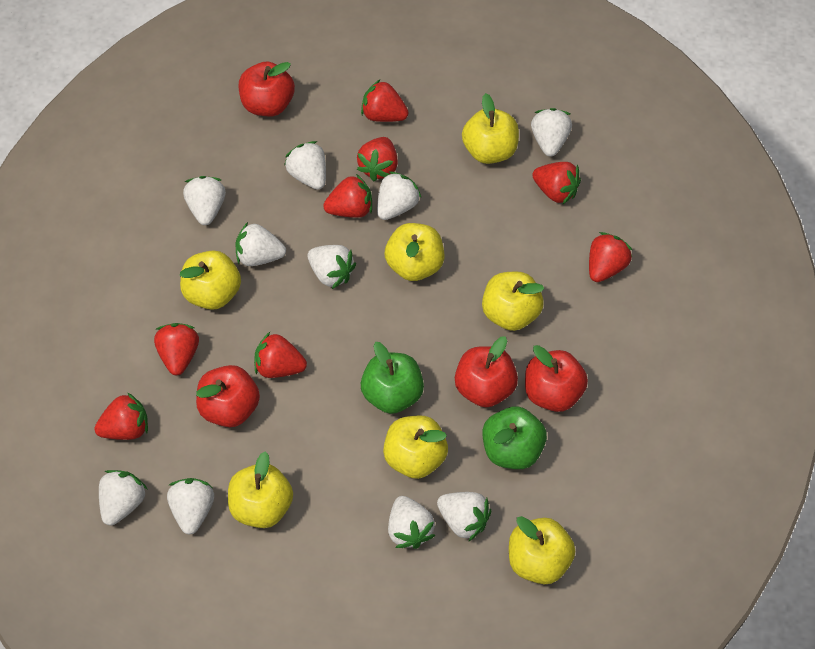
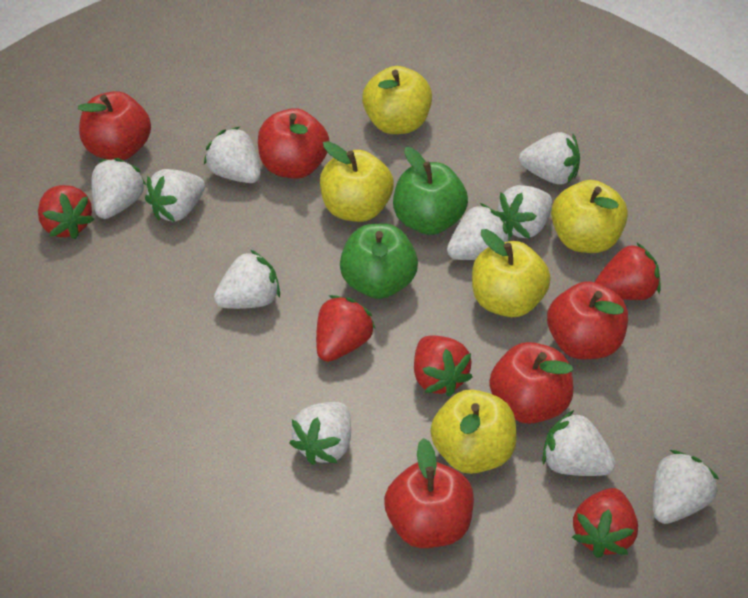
red apple: [196,365,260,427] [239,62,295,116] [455,336,518,407] [525,345,588,412] = 4 -> [78,91,151,160] [258,108,329,179] [384,438,474,548] [489,342,574,424] [547,281,628,359] = 5
red strawberry: [94,392,148,440] [154,323,199,375] [254,332,307,378] [323,174,372,218] [357,137,398,181] [361,80,409,122] [532,162,581,205] [589,232,632,282] = 8 -> [38,185,94,239] [316,295,376,362] [414,335,473,397] [572,488,638,558] [595,243,661,300] = 5
yellow apple: [180,250,241,310] [228,451,293,528] [383,415,448,479] [385,223,444,281] [462,93,519,164] [482,272,544,331] [509,516,575,584] = 7 -> [320,141,394,222] [362,66,432,134] [430,390,517,474] [472,229,551,317] [551,180,628,253] = 5

